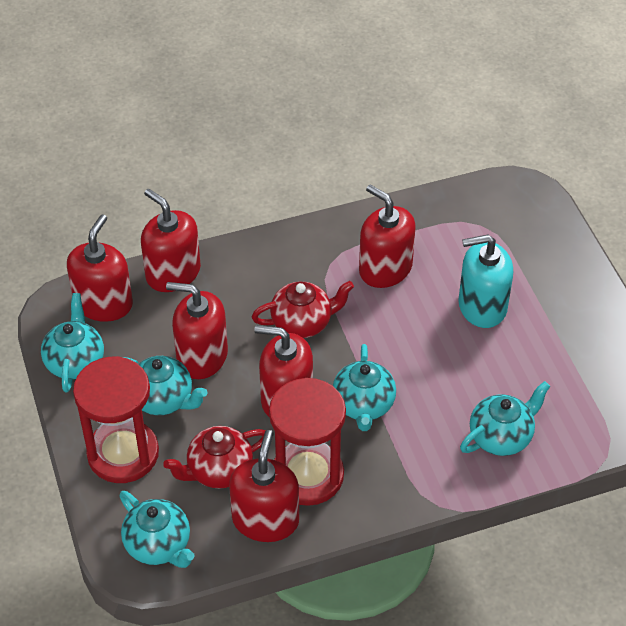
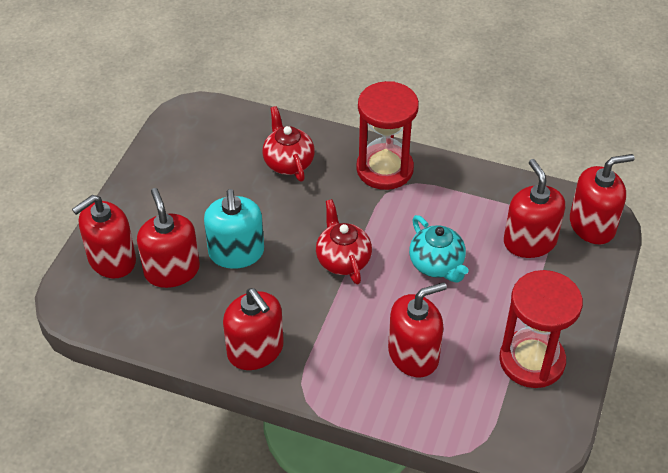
turquoise teapot: [41,293,104,392] [120,491,195,568] [123,356,207,415] [333,344,396,431] [460,381,551,456] = 5 -> [409,215,469,283] = 1

